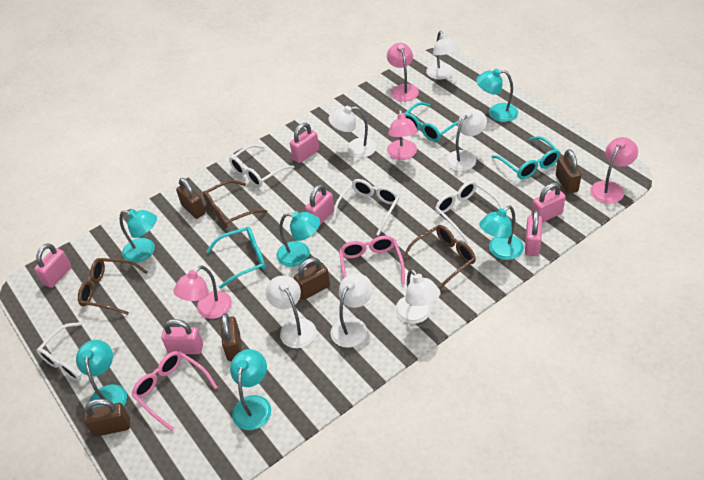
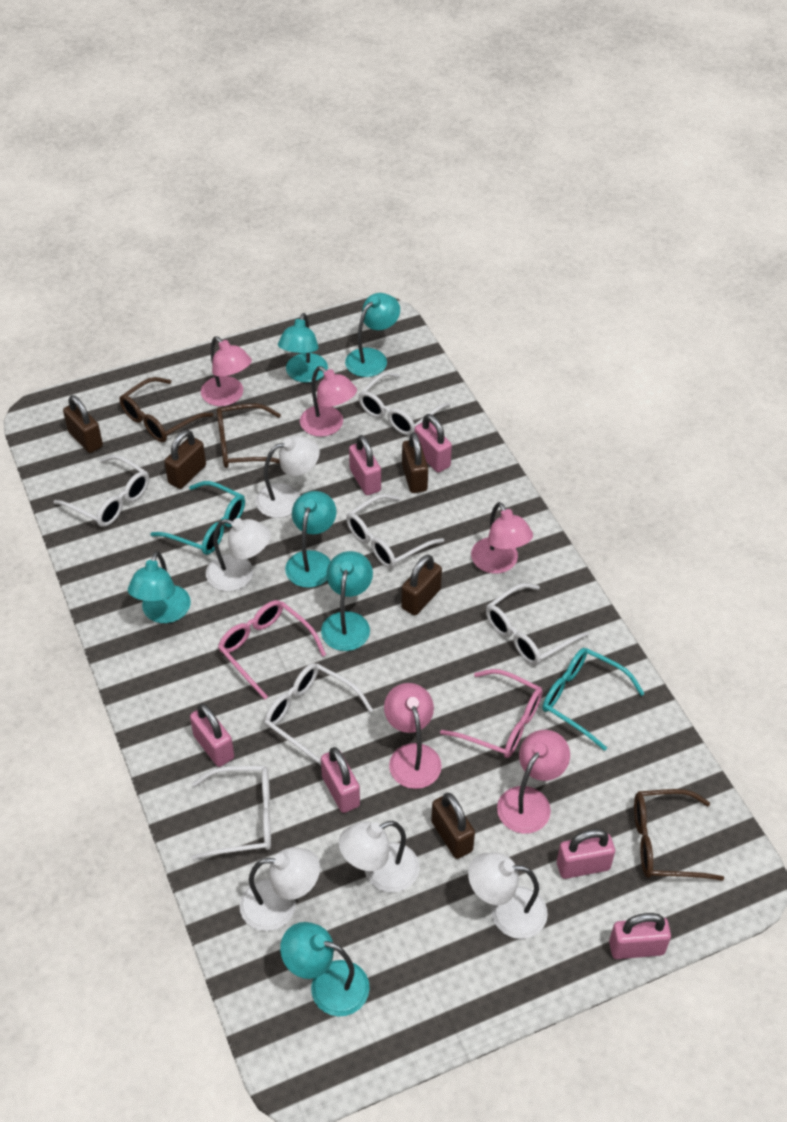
pink lamp: [174,265,232,319] [387,43,419,102] [387,109,418,160] [590,137,638,204] = 4 -> [201,336,252,406] [300,366,357,437] [384,683,442,789] [471,502,533,574] [497,730,570,834] = 5
turquoise glasses: [206,226,266,289] [405,102,458,142] [491,136,561,179] = 3 -> [150,481,245,555] [542,648,645,751] = 2
white glasses: [37,322,119,382] [229,144,294,187] [332,179,399,236] [435,181,503,242] = 4 -> [53,455,149,527] [192,766,271,860] [265,663,373,765] [346,494,444,569] [358,372,451,436] [486,583,589,665] = 6
white lamp: [266,275,316,348] [329,106,377,158] [330,273,373,348] [395,269,440,324] [426,31,459,80] [446,109,487,171] = 6 -> [206,518,271,591] [239,847,320,931] [256,436,320,518] [338,821,420,893] [468,852,548,939] = 5

